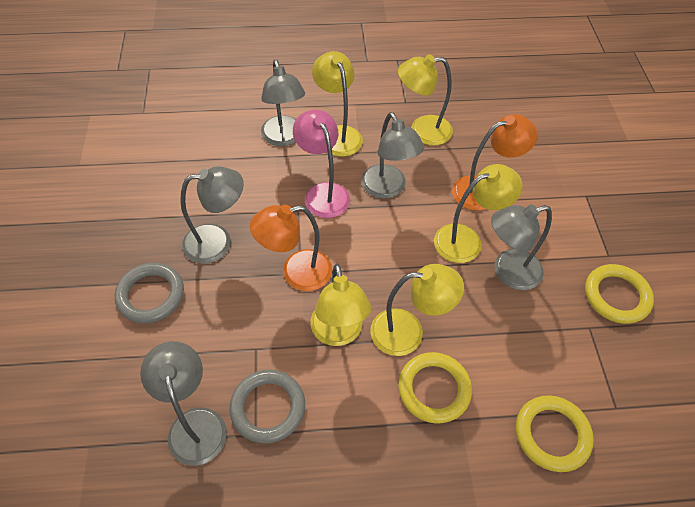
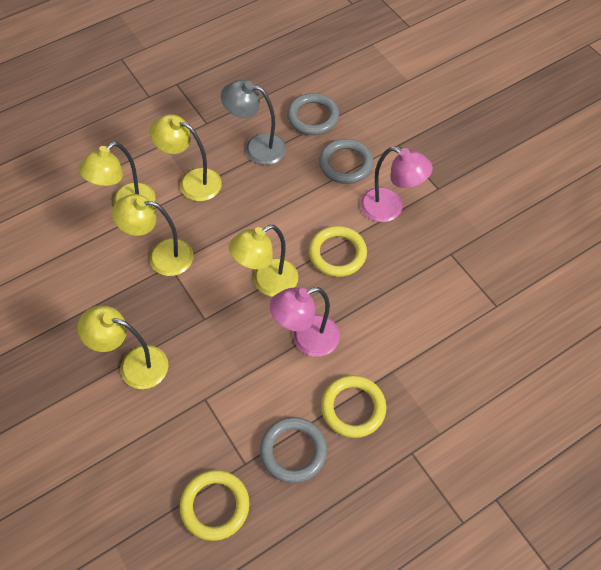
grey lamp: [140,341,227,466] [180,166,244,264] [261,60,305,146] [361,112,425,198] [491,205,552,290] = 5 -> [221,80,286,165] = 1
grey ring: [115,263,184,323] [230,370,305,444] = 2 -> [260,417,327,483] [287,93,339,135] [319,139,374,184] = 3
orange lamp: [250,205,332,291] [452,114,538,211] = 2 -> none = 0
pink lamp: [293,110,350,218] = 1 -> [270,287,340,357] [360,147,433,222] = 2

